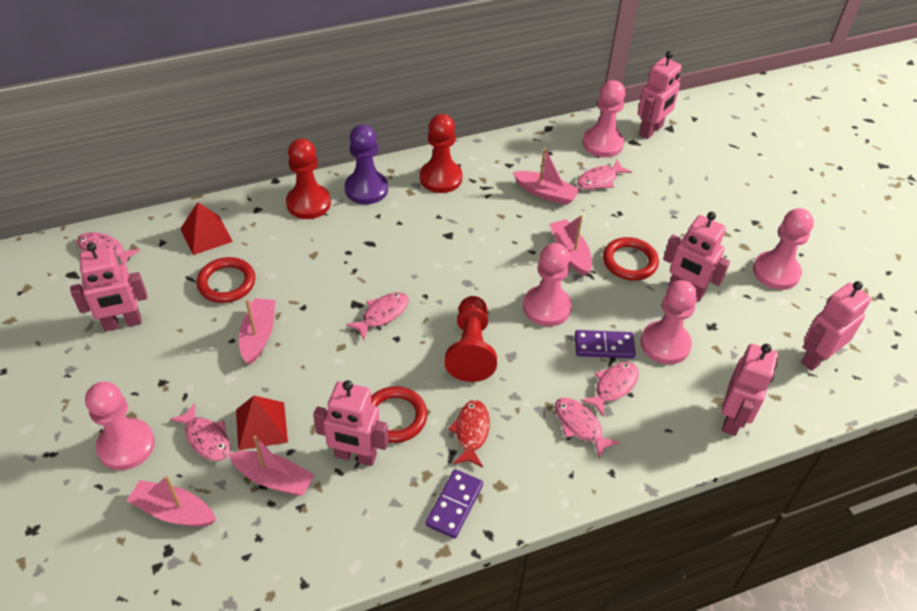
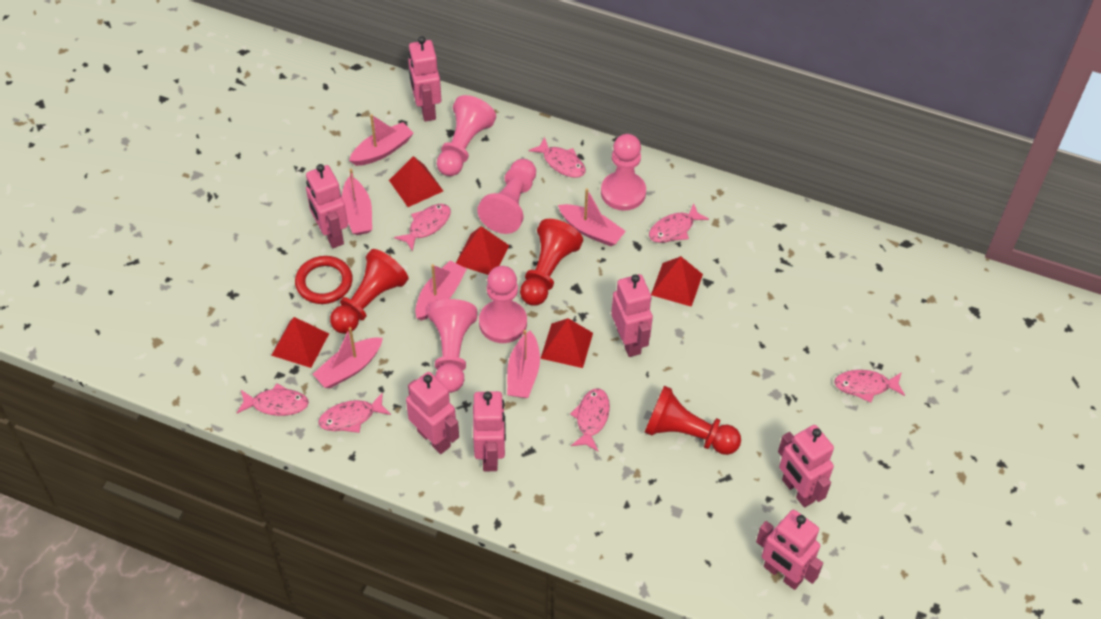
pink boat: [126,476,216,526] [228,436,315,496] [239,298,275,365] [513,147,580,205] [549,215,592,276] = 5 -> [313,327,383,388] [342,169,372,235] [349,114,414,166] [415,261,467,321] [507,330,540,398] [558,188,626,246] = 6
pink fish: [77,232,140,265] [170,403,231,461] [346,292,408,340] [555,398,620,458] [577,159,632,190] [580,362,639,417] = 6 -> [237,383,309,416] [319,392,391,433] [394,204,451,252] [529,137,585,178] [570,388,610,451] [649,203,709,243] [834,370,905,403] = 7
pink robot: [70,242,147,332] [313,380,389,466] [637,51,682,139] [663,212,730,302] [722,344,778,436] [801,281,871,371] = 6 -> [306,164,348,248] [406,372,459,454] [408,36,441,122] [473,391,506,471] [611,274,653,357] [756,510,823,590] [778,425,834,508] = 7
purple domino: [426,469,483,539] [575,330,636,358] = 2 -> none = 0
purple pawn: [345,124,388,204] = 1 -> none = 0
red fish: [448,400,490,467] = 1 -> none = 0
red pyramid: [180,202,233,255] [236,396,288,450] = 2 -> [271,317,329,368] [389,156,443,207] [456,226,509,275] [540,318,593,368] [651,256,703,307] = 5
red ring: [197,257,255,303] [371,386,427,443] [603,237,659,281] = 3 -> [295,256,353,304] = 1

